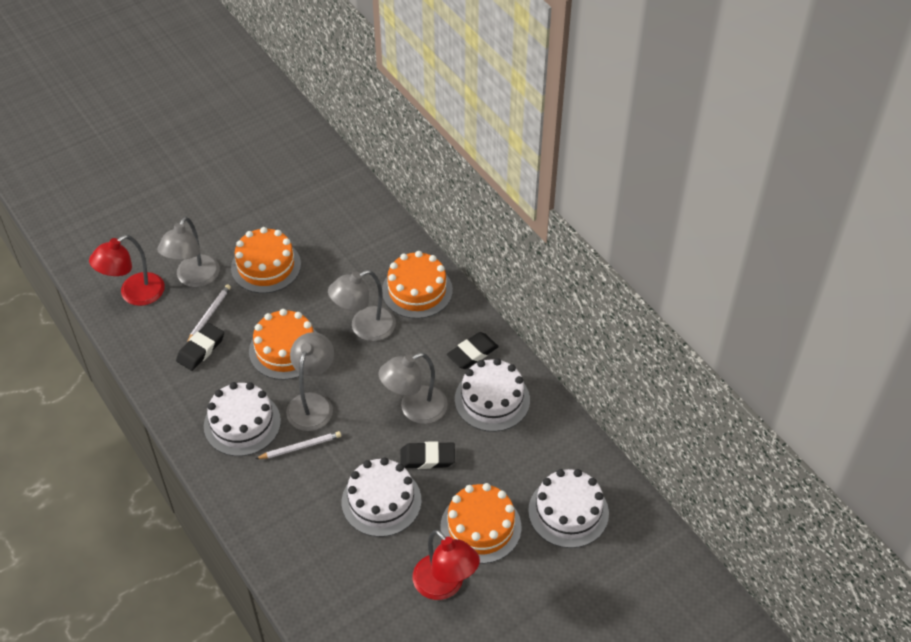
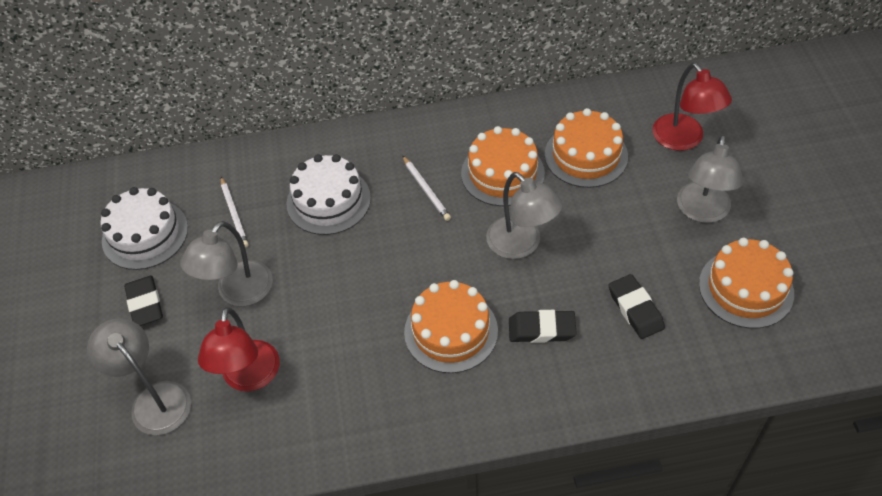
white cake: [204,382,281,456] [342,457,422,537] [455,358,530,432] [528,469,609,548] = 4 -> [100,187,188,270] [286,154,371,235] = 2

